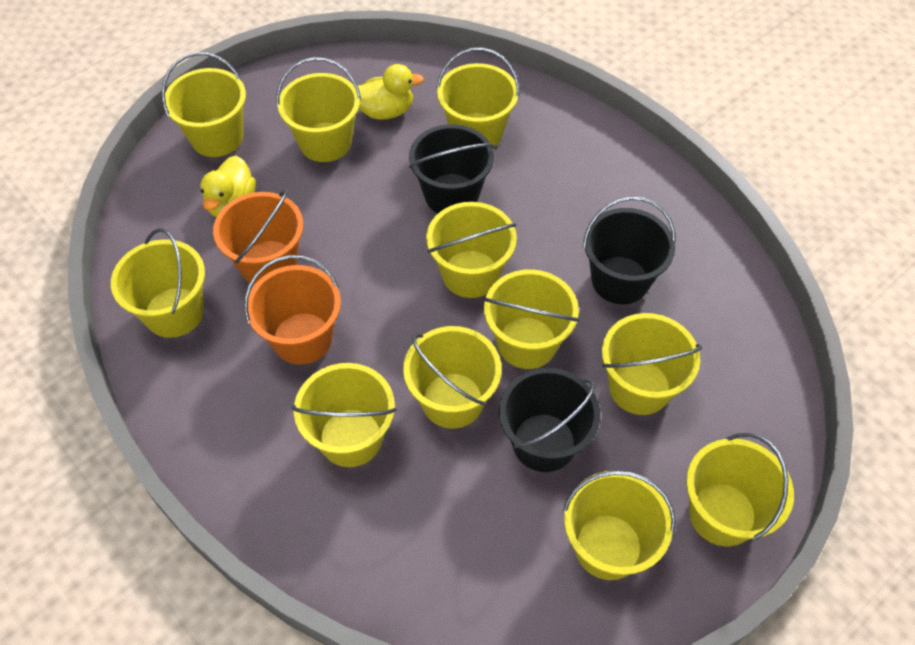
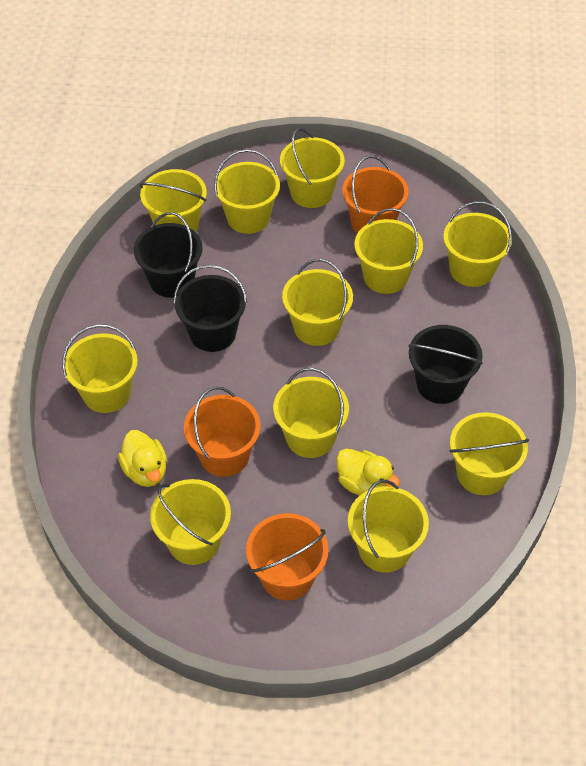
orange bucket: [213,190,303,285] [244,255,341,365] = 2 -> [184,387,261,477] [246,513,328,601] [342,156,408,233] = 3

